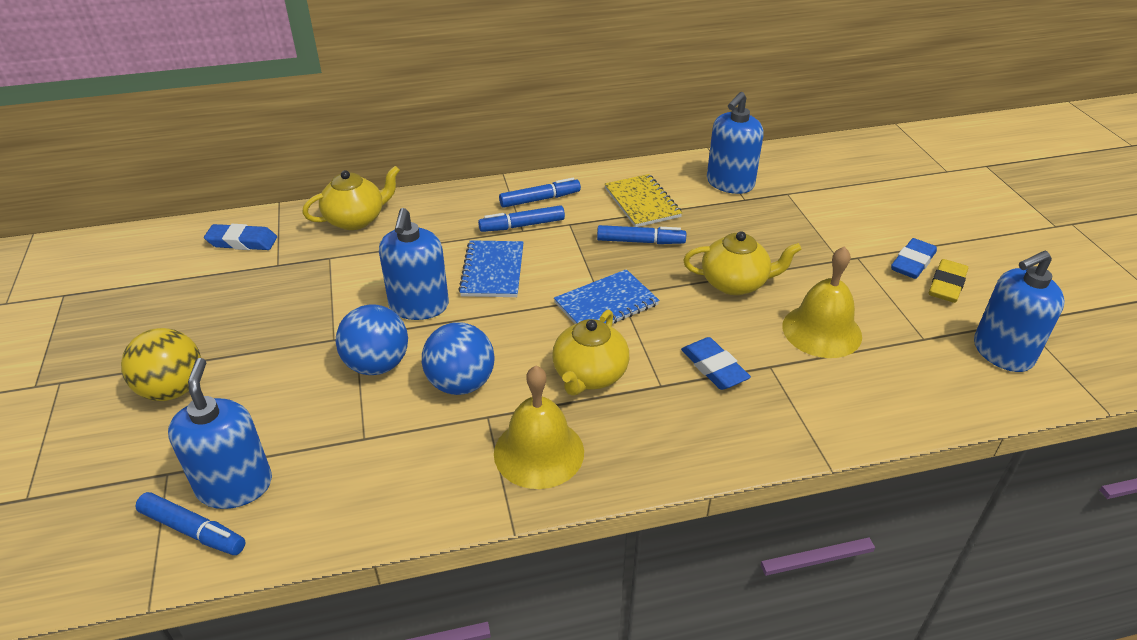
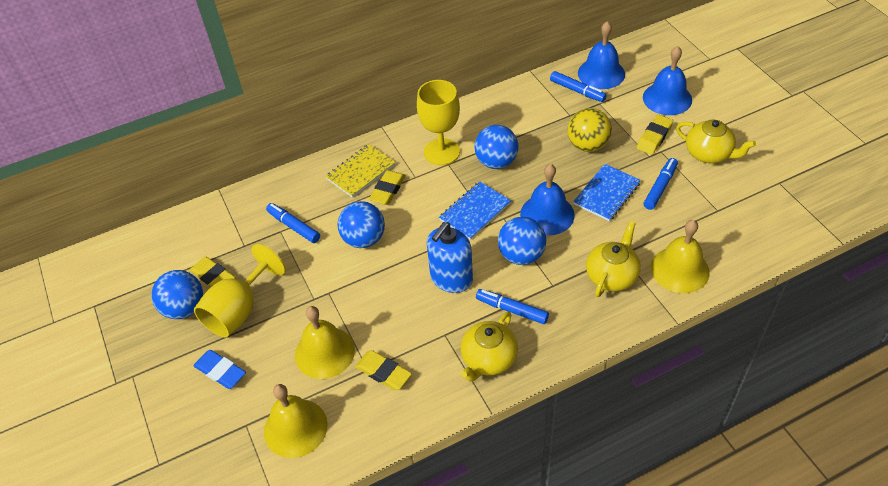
blue ball: [336,304,408,375] [422,322,495,395] = 2 -> [151,270,203,319] [337,201,385,248] [475,125,519,169] [498,217,546,265] = 4
blue bell: none = 0 -> [520,164,575,236] [578,21,625,89] [643,46,692,115] = 3
blue eraser: [204,224,277,250] [681,337,751,390] [891,238,937,279] = 3 -> [194,350,246,389] = 1
blue soap dispenser: [168,358,272,509] [379,208,449,320] [707,92,764,194] [974,251,1065,372] = 4 -> [427,222,473,293] = 1
yellow bell: [494,366,584,489] [782,246,862,358] = 2 -> [264,384,328,458] [295,306,355,379] [651,220,710,293] = 3
yellow eraser: [929,259,968,303] = 1 -> [190,256,236,287] [355,350,412,390] [369,170,406,205] [637,115,673,155] = 4
yellow goblet: none = 0 -> [194,244,286,337] [417,80,460,165] = 2

